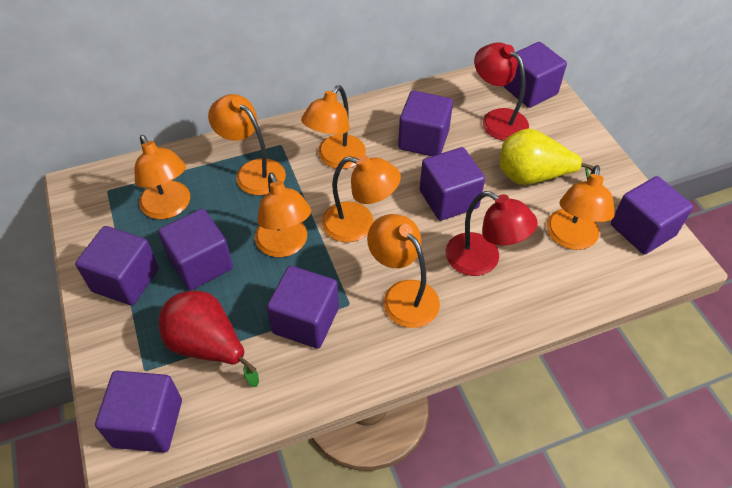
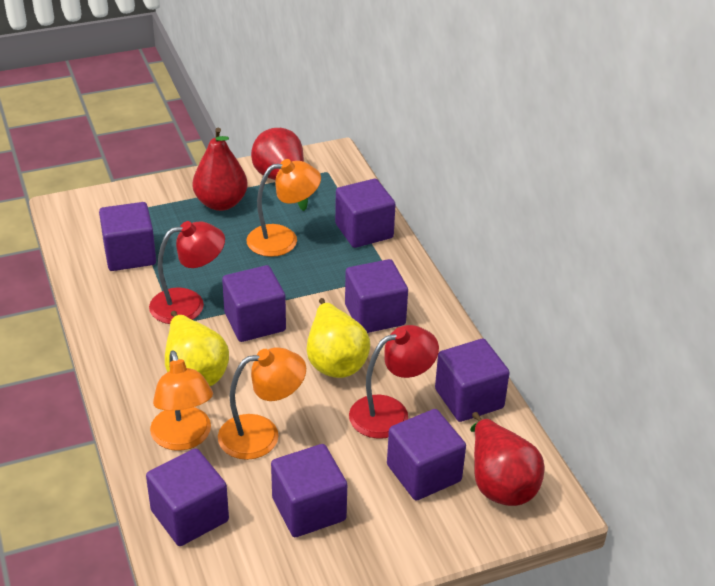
orange lamp: [135,135,190,219] [208,94,286,195] [255,172,311,257] [301,85,366,169] [322,155,401,242] [367,214,440,328] [547,165,615,250] = 7 -> [150,350,213,451] [218,347,306,460] [246,159,321,257] = 3
red pear: [159,291,259,387] = 1 -> [193,128,248,211] [251,128,308,211] [470,412,545,506] = 3
yellow pear: [500,128,594,185] = 1 -> [165,311,229,386] [307,298,370,378] = 2

